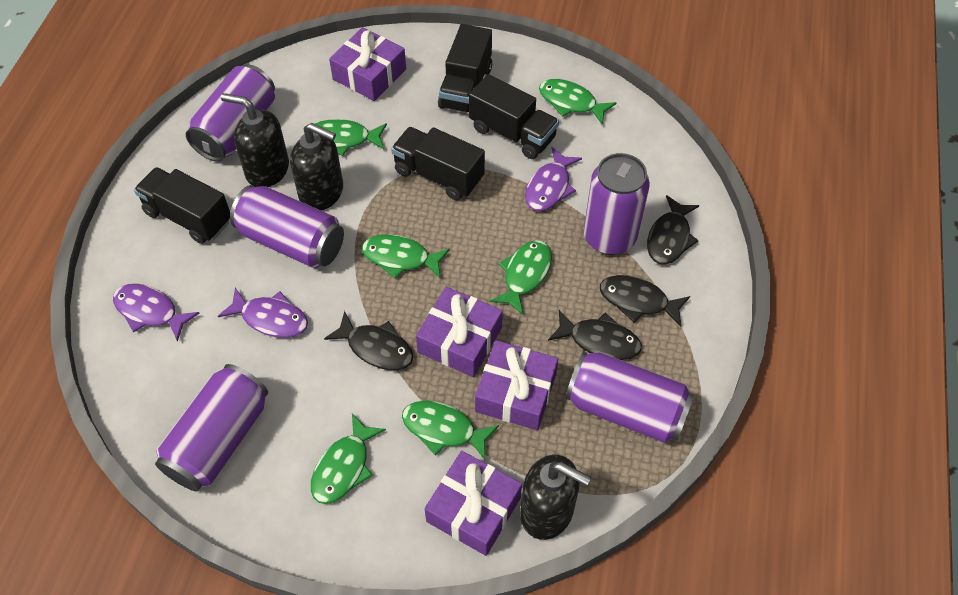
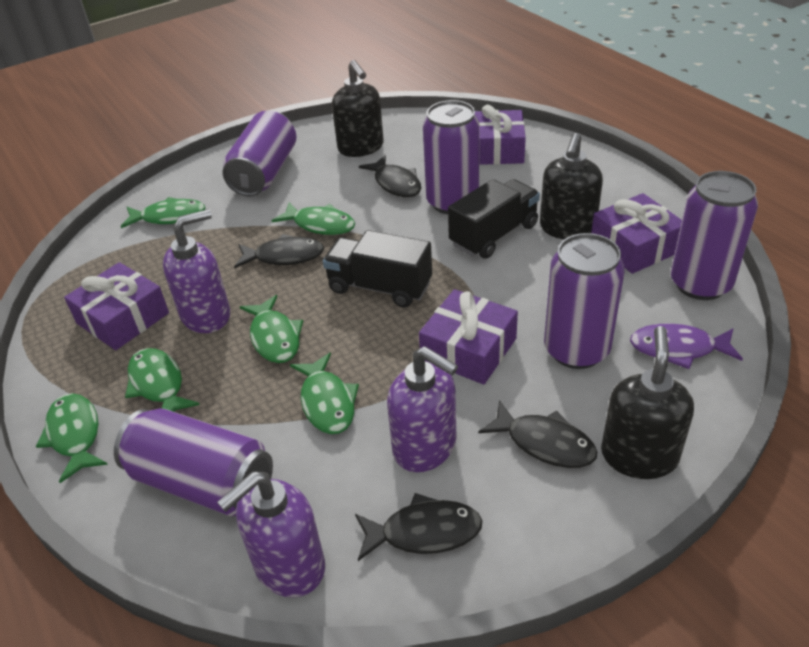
black truck: [134,167,230,244] [391,127,485,200] [438,24,492,112] [469,74,559,159] = 4 -> [323,230,432,307] [448,179,540,258] = 2
purple fish: [113,284,199,342] [218,288,308,338] [525,147,582,211] = 3 -> [630,323,743,369] = 1
purple soap dispenser: none = 0 -> [163,209,230,333] [217,471,325,598] [387,346,458,472] = 3

